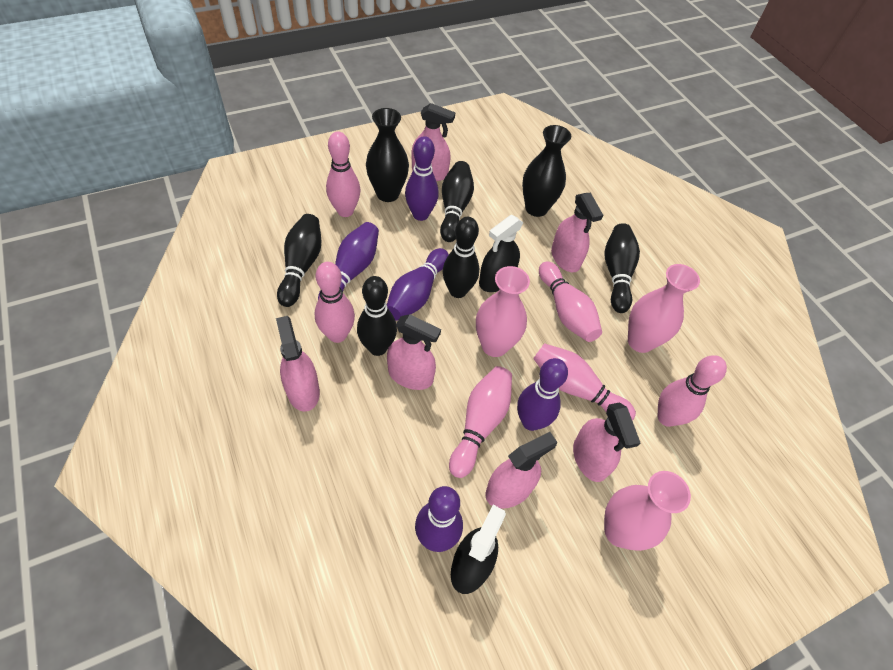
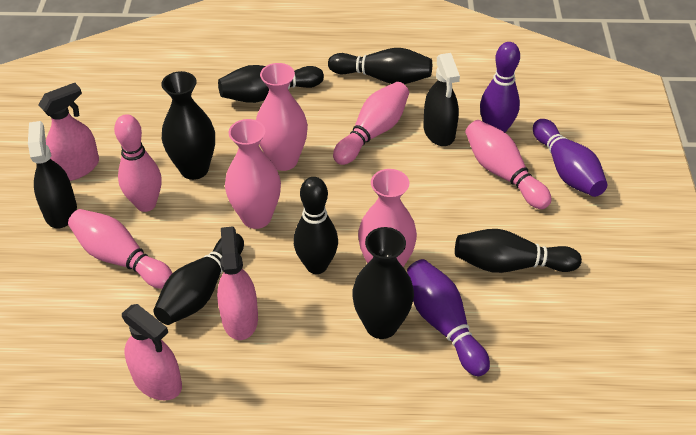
pink bowling pin: [314,262,355,343] [326,132,360,217] [449,366,512,478] [533,343,636,420] [539,261,602,342] [658,355,727,427] = 6 -> [68,209,172,289] [114,114,162,212] [333,82,409,165] [465,120,552,209] = 4
pink spray bottle: [276,316,320,412] [387,314,441,390] [412,103,455,181] [485,432,557,509] [551,193,603,272] [573,402,640,482] = 6 -> [38,83,99,181] [122,304,182,400] [217,226,258,340] = 3
purple bowling pin: [318,222,379,299] [387,248,449,321] [405,136,439,221] [415,486,463,552] [517,358,568,431] = 5 -> [407,259,490,376] [480,42,520,133] [533,119,607,197] = 3

